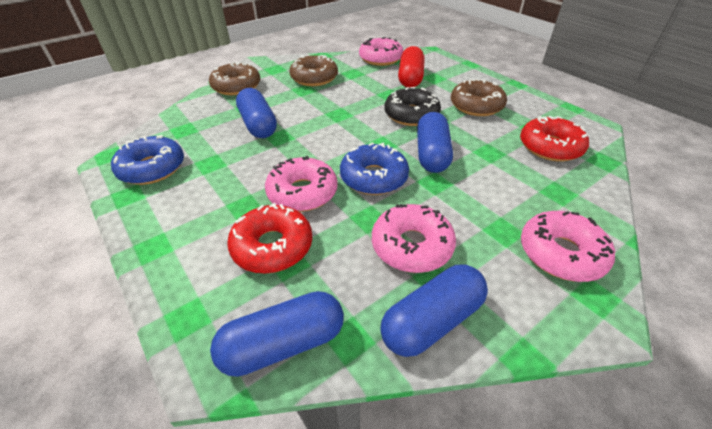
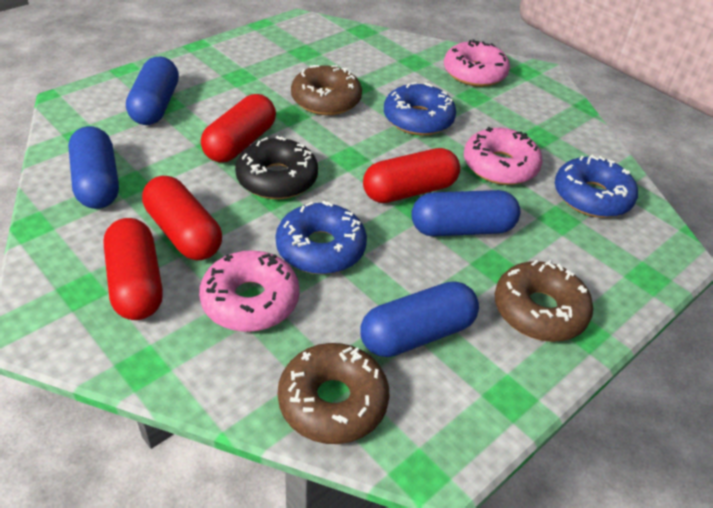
blue donut: [111,135,184,185] [340,142,409,195] = 2 -> [276,201,367,274] [384,82,456,136] [555,154,638,218] = 3
pink donut: [265,156,338,212] [359,37,403,66] [372,204,456,273] [521,211,615,282] = 4 -> [199,250,300,332] [444,39,510,87] [464,127,543,185] = 3
red capsule: [398,46,424,88] = 1 -> [103,218,163,320] [142,176,222,260] [201,94,276,163] [363,148,460,203] = 4
red donut: [227,203,312,274] [520,116,589,162] = 2 -> none = 0

